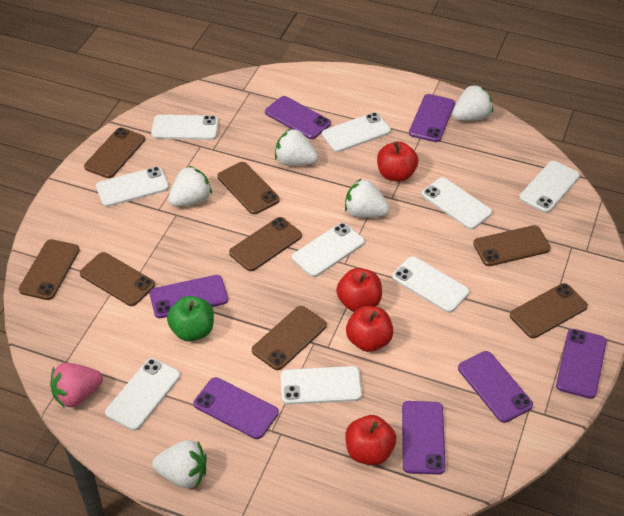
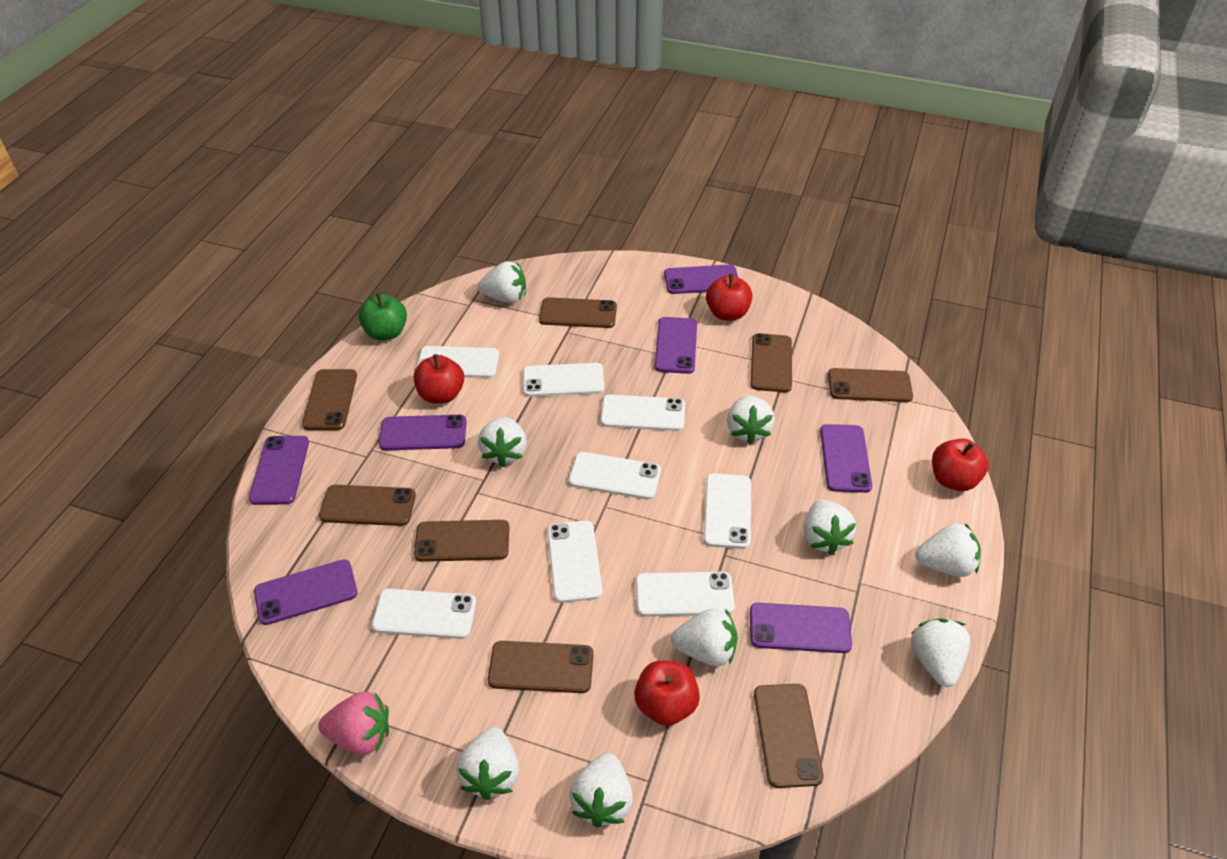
white phone: [96,167,169,207] [105,358,180,431] [151,115,219,140] [281,366,362,405] [292,223,365,277] [322,112,391,152] [392,256,469,313] [421,177,492,230] [519,161,580,213] = 9 -> [372,589,476,639] [416,346,499,378] [523,363,604,397] [547,520,602,603] [569,452,661,499] [600,395,685,431] [636,572,735,617] [704,473,751,549] = 8
white strawberry: [152,440,207,488] [168,166,212,207] [275,128,318,166] [345,179,390,218] [452,84,493,121] = 5 -> [456,727,519,800] [478,261,526,303] [478,417,527,467] [569,753,633,828] [671,608,738,666] [727,395,775,444] [804,500,856,555] [911,618,970,687] [915,523,981,577] = 9

